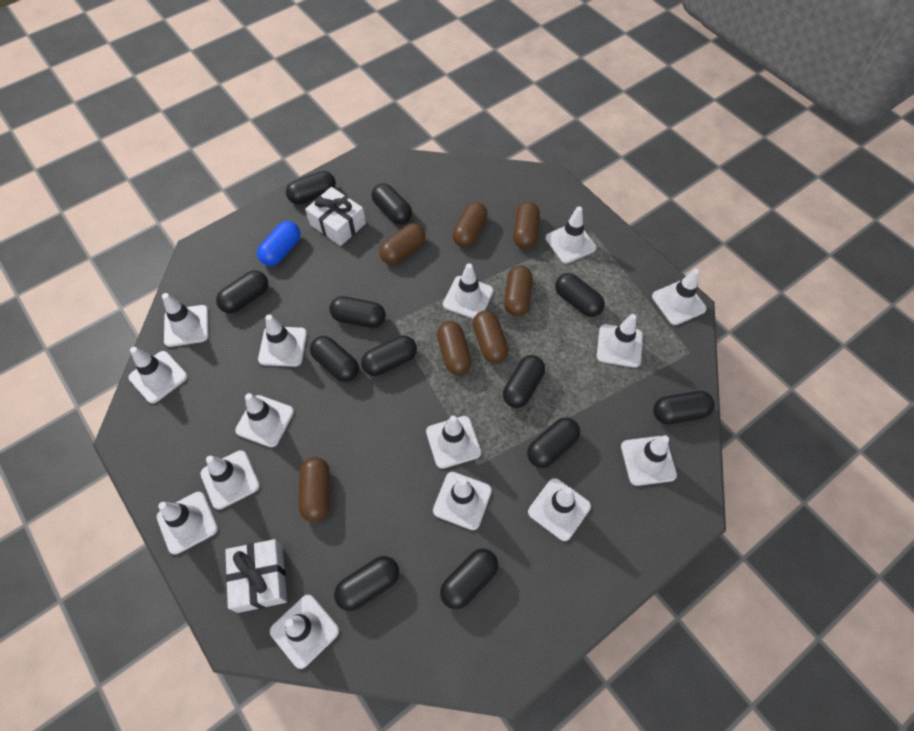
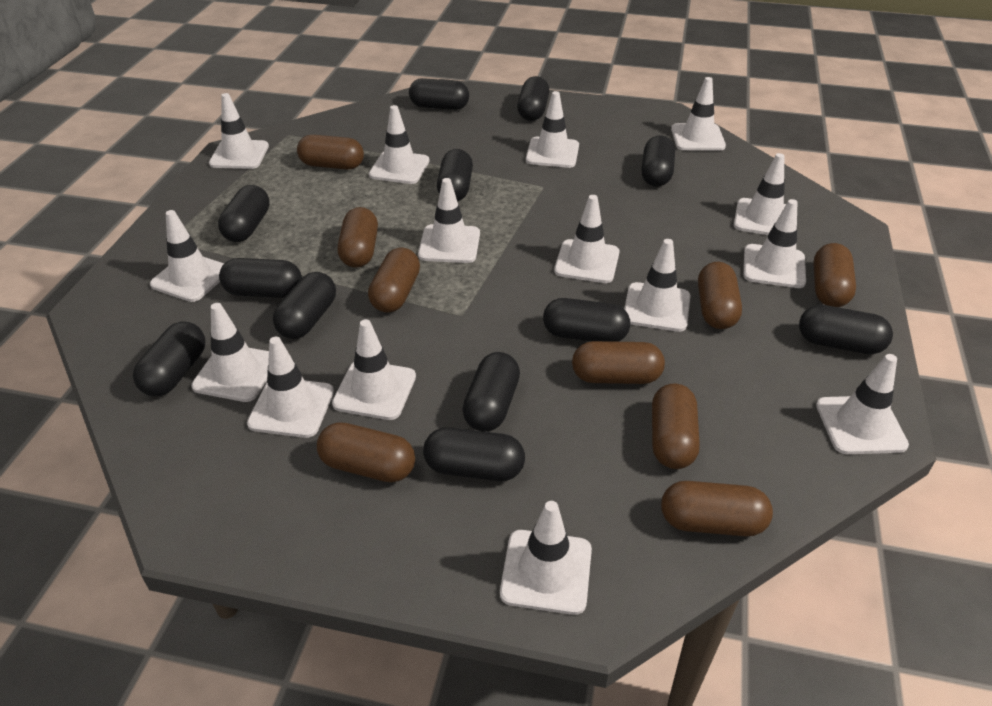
blue capsule: [257,221,300,266] = 1 -> none = 0
brown capsule: [299,457,329,522] [379,223,425,265] [437,321,472,375] [452,202,488,247] [472,310,509,363] [504,265,533,316] [513,202,540,249] = 7 -> [297,135,364,170] [317,422,415,482] [338,207,378,268] [368,248,420,313] [572,341,665,384] [652,384,700,469] [661,481,773,537] [698,262,742,329] [813,243,856,307] = 9
white gift: [225,539,287,613] [305,187,366,246] = 2 -> none = 0

